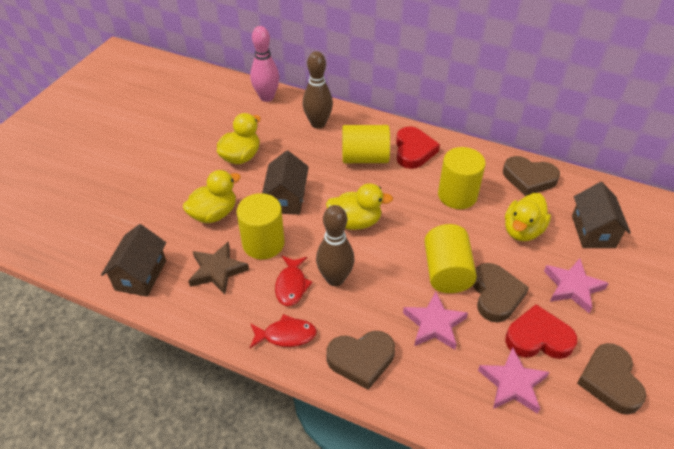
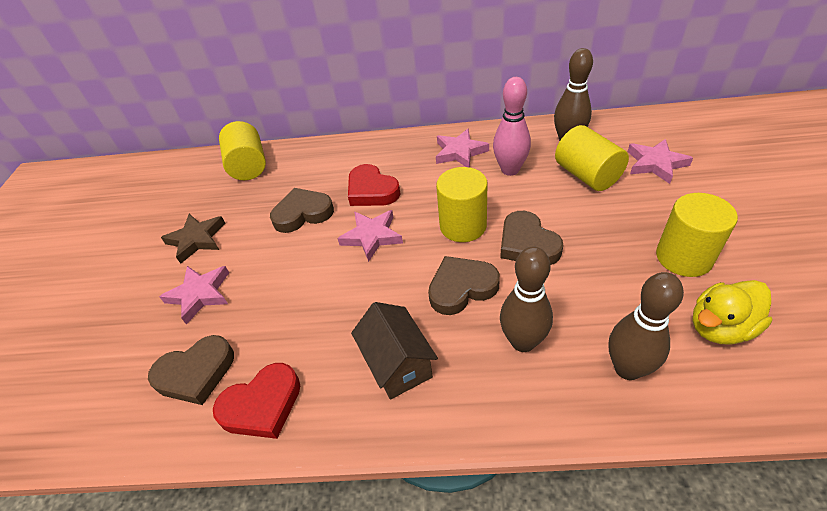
brown bowling pin: [303,51,333,129] [316,205,355,286] = 2 -> [500,247,553,352] [554,48,593,141] [608,272,684,380] = 3
brown house: [101,224,166,297] [262,151,309,215] [572,182,631,248] = 3 -> [351,302,438,400] = 1
pink star: [403,292,468,350] [478,347,549,414] [544,259,609,313] = 3 -> [159,266,229,325] [337,210,403,262] [436,129,489,167] [628,139,693,184] = 4
red fish: [250,314,317,348] [275,256,313,306] = 2 -> none = 0
yellow duck: [183,170,241,223] [217,113,261,164] [326,183,393,230] [505,193,551,241] = 4 -> [692,280,773,345] = 1

